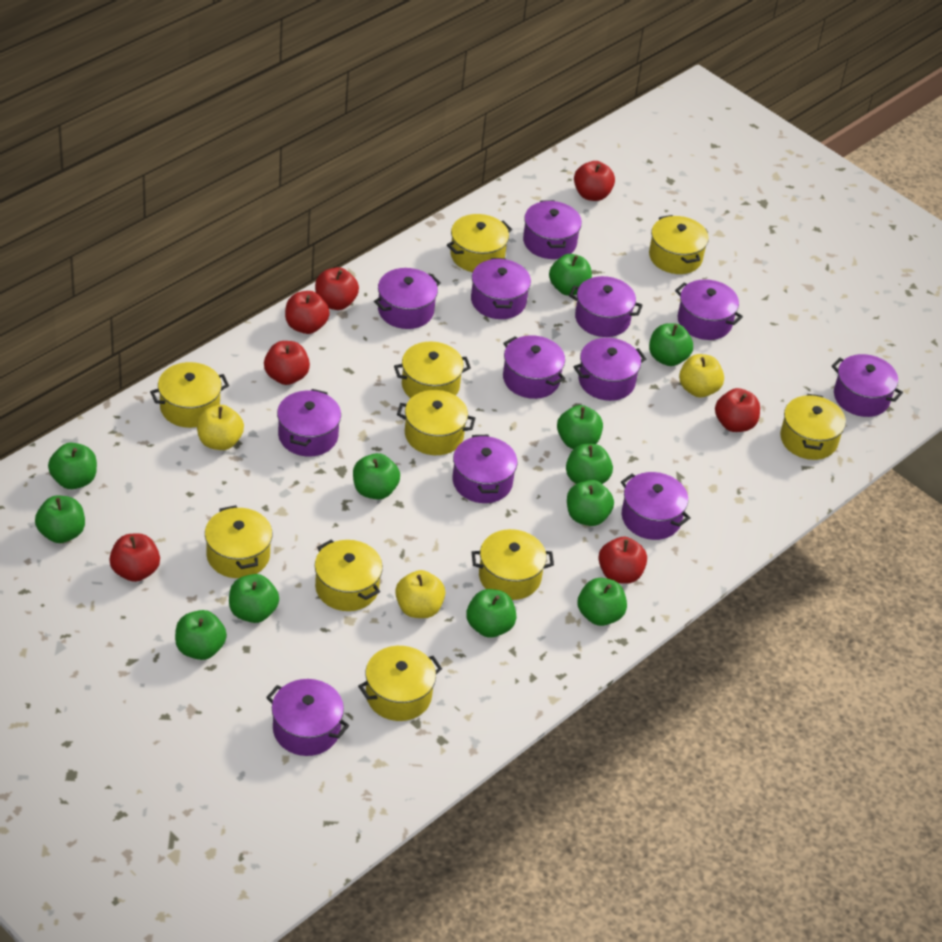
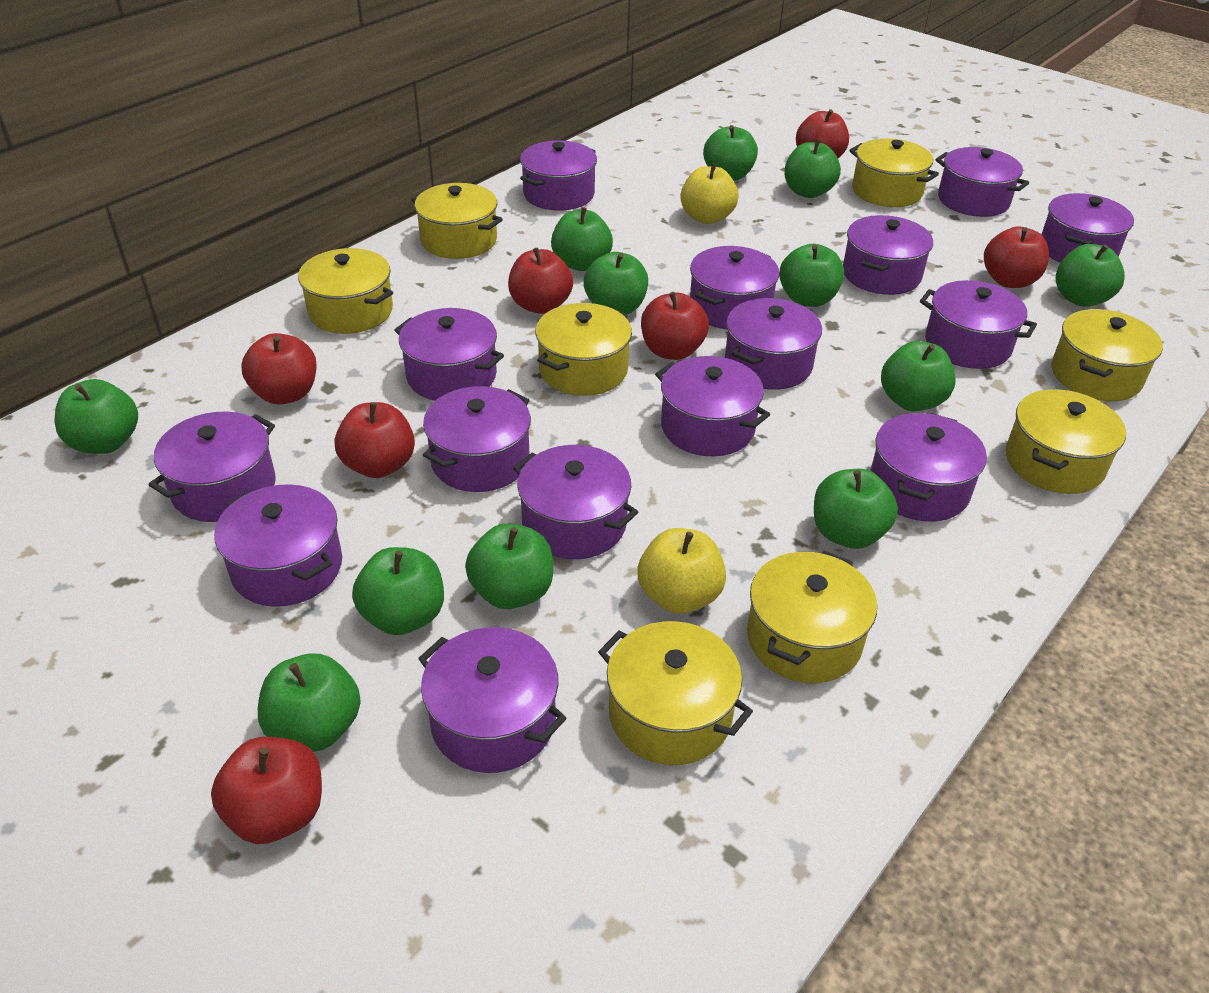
purple pot: [266,679,349,756] [277,389,341,457] [374,268,441,329] [453,435,517,503] [471,258,531,319] [503,335,565,399] [523,200,582,259] [569,276,643,337] [574,338,646,401] [621,472,690,540] [675,279,743,340] [831,354,903,417] = 12 -> [149,412,276,522] [214,484,342,607] [395,308,504,401] [418,627,566,773] [423,386,531,492] [513,445,638,559] [520,140,597,211] [655,356,770,456] [690,246,780,329] [725,298,822,390] [843,215,933,295] [871,413,987,522] [920,280,1037,369] [935,147,1029,217] [1041,193,1134,263] = 15
yellow apple: [197,405,244,450] [395,570,445,618] [679,354,724,397] = 3 -> [638,528,726,614] [680,163,739,224] = 2
yellow pot: [150,362,229,428] [205,505,272,578] [315,540,383,611] [358,646,442,721] [394,341,471,398] [397,390,475,455] [447,214,512,272] [472,529,554,600] [649,215,709,274] [780,394,846,460] = 10 -> [298,248,393,334] [411,183,503,259] [536,303,632,396] [598,621,753,765] [747,551,877,683] [849,138,939,207] [1006,389,1126,494] [1052,309,1163,401] = 8

